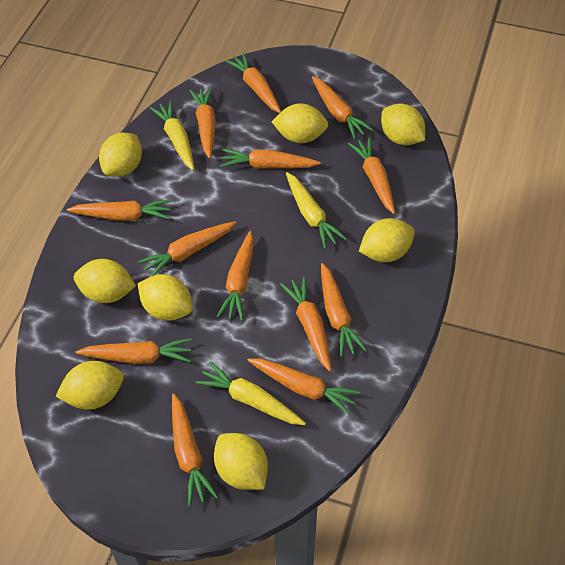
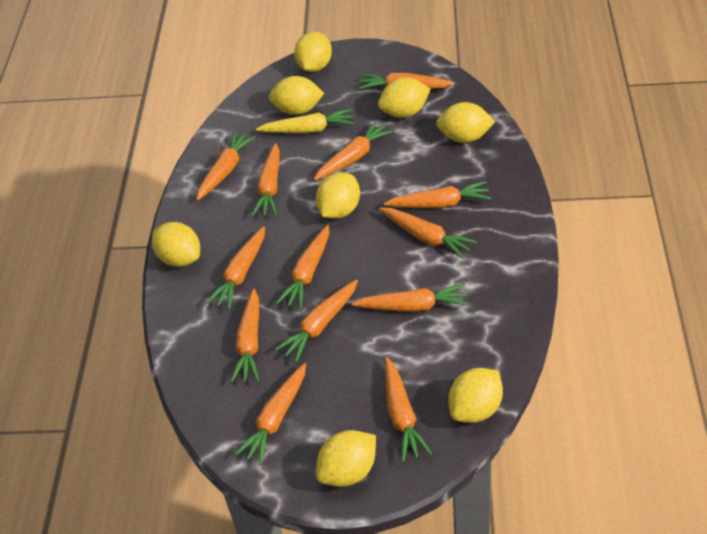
yellow carrot: [150,101,194,170] [196,361,306,425] [286,172,347,249] = 3 -> [256,109,354,133] = 1

